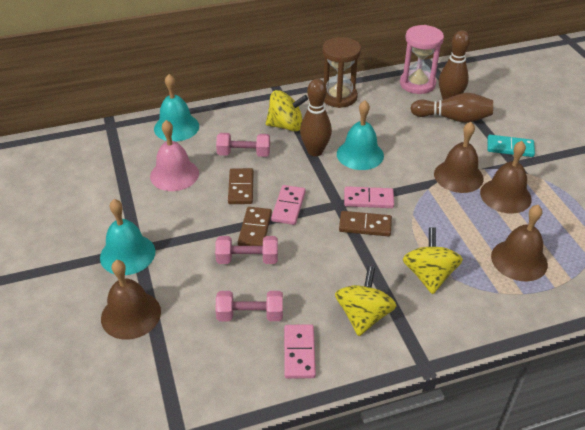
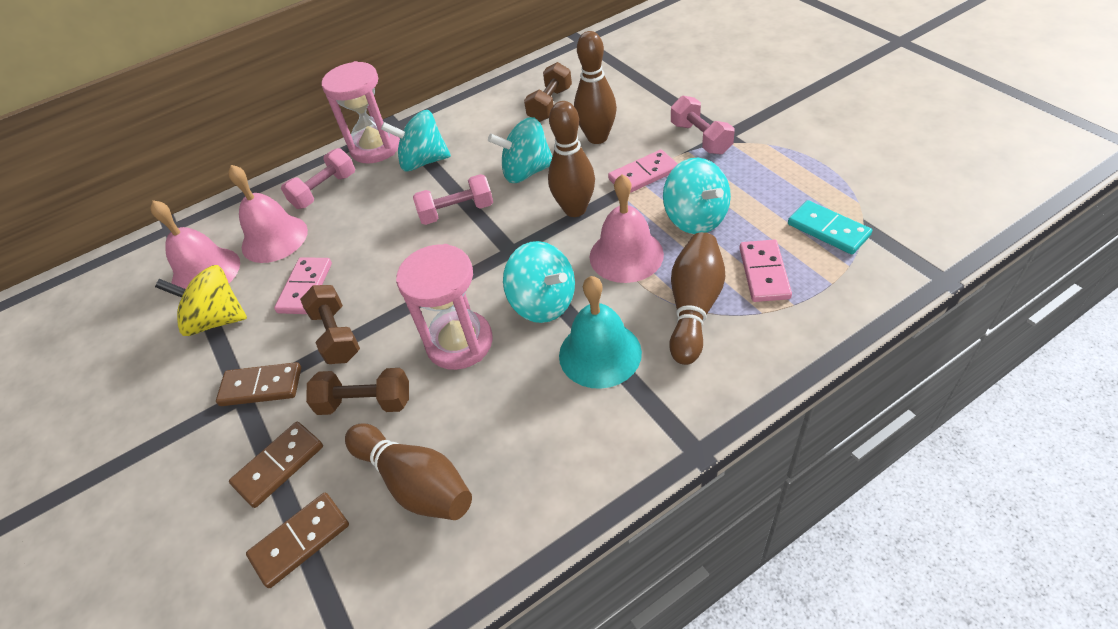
brown bell: [101,260,161,340] [434,122,483,193] [480,141,532,214] [491,205,548,281] = 4 -> none = 0
brown bowling pin: [300,79,332,156] [410,93,493,123] [439,30,470,100] = 3 -> [345,423,472,520] [548,101,595,217] [574,31,617,144] [669,232,725,365] = 4
brown dumbbell: none = 0 -> [300,285,360,364] [306,368,409,415] [524,62,572,122] = 3
brown hourglass: [322,37,361,108] = 1 -> none = 0
pink bell: [150,120,199,191] = 1 -> [150,200,240,289] [228,165,308,263] [590,175,664,283] = 3
pink hourglass: [400,25,444,94] = 1 -> [322,61,400,163] [396,244,493,370] = 2
turquoise bell: [100,199,155,275] [154,74,199,142] [337,101,384,170] = 3 -> [559,276,642,389] = 1
turquoise spinning top: none = 0 -> [381,110,451,171] [488,117,552,183] [503,241,575,323] [663,158,731,234] = 4
yellow spinning top: [266,90,308,131] [335,266,396,336] [403,227,463,294] = 3 -> [155,265,247,336] = 1

